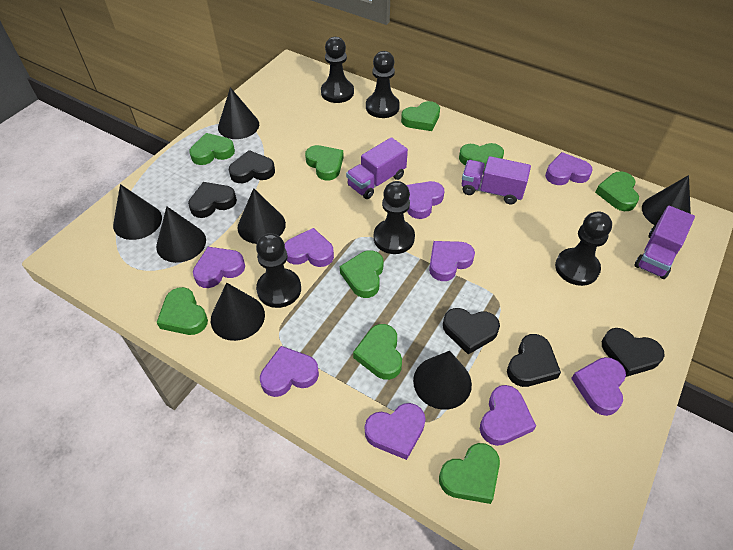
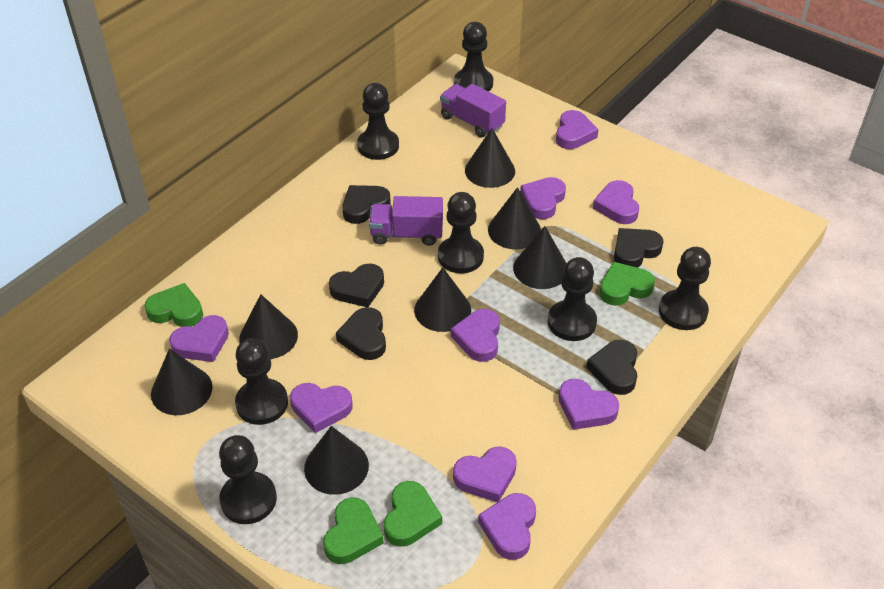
black pawn: [256,233,301,308] [321,37,354,103] [366,51,400,118] [374,181,415,254] [555,211,612,286] = 5 -> [219,435,277,524] [235,338,288,425] [357,83,399,160] [438,192,484,273] [454,22,493,91] [548,257,597,341] [659,247,711,330] = 7
green heart: [156,287,208,335] [189,133,235,165] [305,145,344,180] [340,250,384,298] [353,324,402,380] [401,101,440,131] [439,443,500,504] [459,143,504,174] [595,171,639,211] = 9 -> [144,283,203,327] [323,497,384,564] [384,481,442,547] [600,262,655,306] = 4
purple truck: [346,137,408,199] [462,156,531,204] [634,206,695,279] = 3 -> [369,196,443,246] [440,84,506,137] = 2

